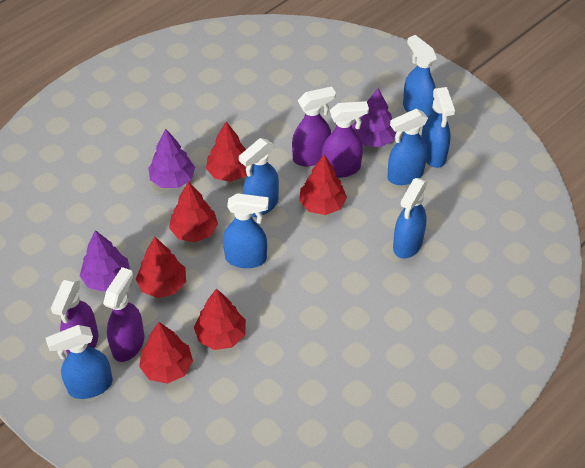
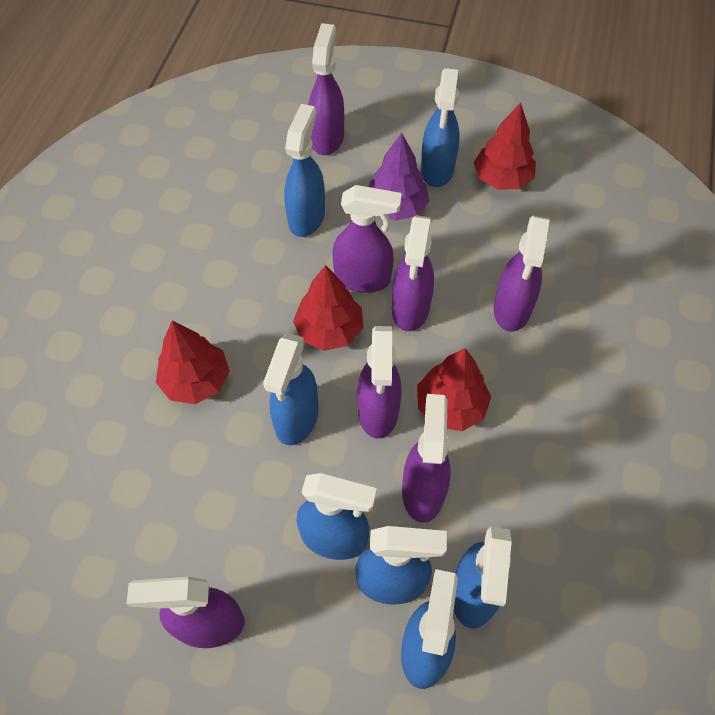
purple spray bottle: [51,278,98,354] [103,267,144,362] [292,87,336,166] [322,101,369,178] = 4 -> [127,577,245,648] [308,23,344,155] [332,185,402,293] [357,326,401,439] [392,215,434,331] [402,394,451,523] [494,216,550,332] = 7
purple tree: [80,230,130,292] [148,129,195,188] [352,88,396,147] = 3 -> [369,133,429,221] = 1
red tree: [136,237,186,298] [139,322,193,384] [169,181,218,242] [194,289,246,350] [206,122,253,182] [299,155,347,215] = 6 -> [156,321,230,404] [293,265,363,351] [417,348,491,431] [474,102,536,190] = 4

